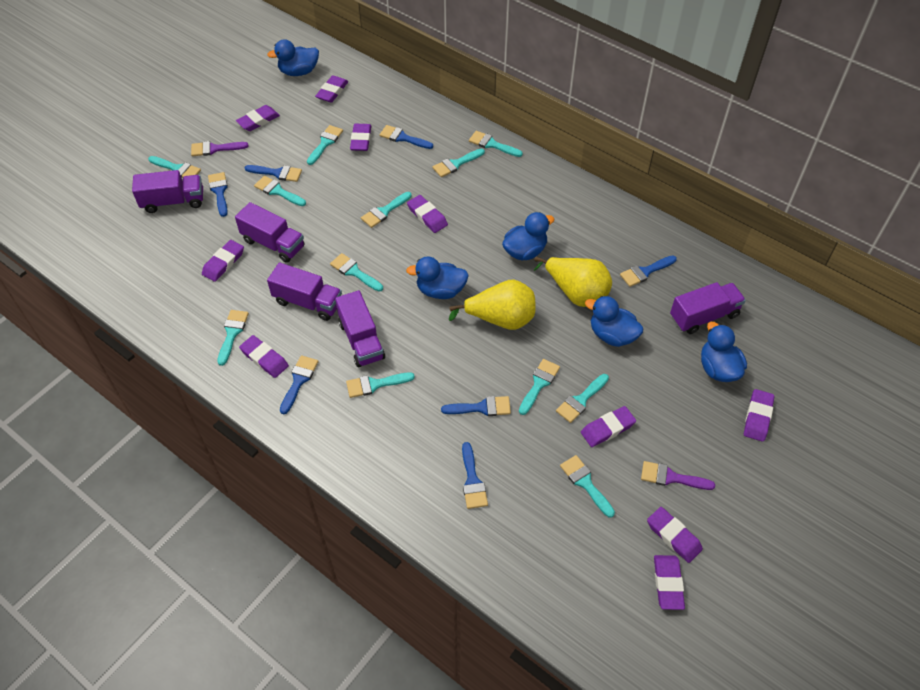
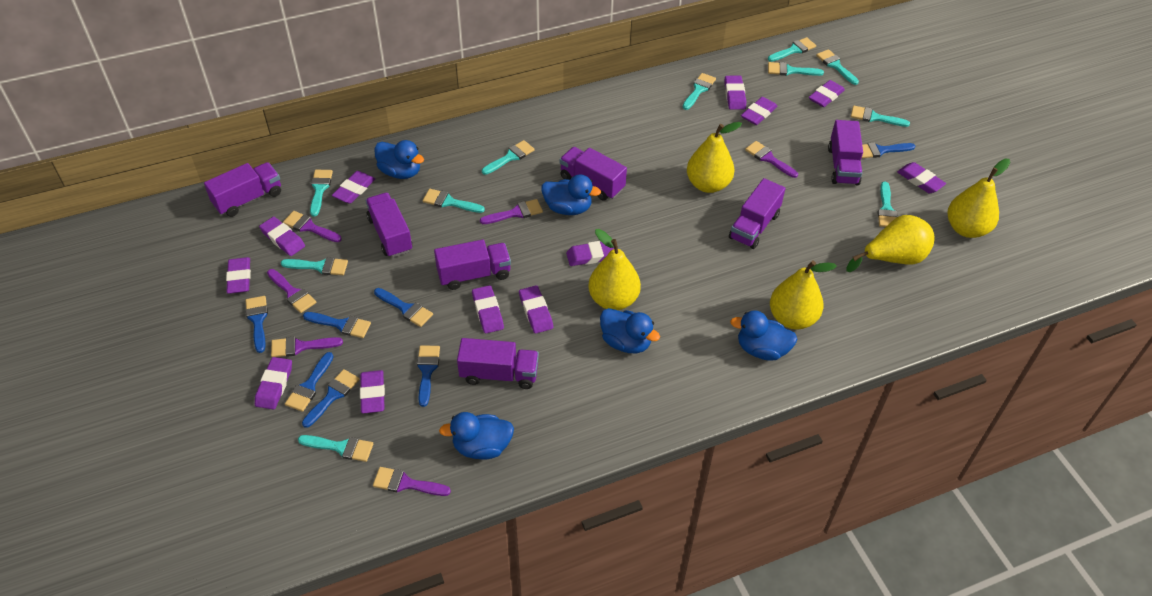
purple brush: [191,141,248,156] [641,461,715,490] = 2 -> [267,269,316,313] [271,337,343,357] [283,211,342,242] [373,467,451,496] [480,199,543,224] [745,141,798,178] = 6
purple eraser: [202,240,244,282] [236,105,280,131] [239,335,289,378] [315,75,348,103] [350,124,371,151] [407,195,448,233] [581,406,636,447] [647,507,703,563] [654,555,685,610] [744,389,775,442] = 10 -> [226,257,251,294] [255,357,292,410] [259,217,305,256] [332,171,375,204] [360,370,385,414] [472,285,504,333] [519,285,553,333] [566,241,614,266] [725,76,746,110] [741,97,778,125] [809,80,845,107] [897,162,946,193] = 12
purple truck: [132,170,203,213] [235,202,305,263] [267,262,342,321] [335,290,385,367] [670,282,746,334] = 5 -> [204,162,281,217] [365,193,412,258] [434,240,511,290] [457,338,539,389] [559,147,627,201] [729,178,786,249] [828,120,863,185] = 7
turquoise brush: [148,156,201,178] [217,310,249,366] [254,176,306,206] [307,125,343,165] [330,253,383,291] [346,372,415,398] [361,192,412,228] [433,149,485,177] [469,131,523,157] [519,359,560,415] [556,374,609,423] [560,455,615,518] = 12 -> [281,257,348,275] [298,435,373,462] [310,170,333,216] [423,189,485,213] [482,140,535,175] [682,73,716,110] [768,37,816,62] [768,62,824,76] [816,49,859,85] [851,106,910,127] [877,182,898,227] = 11
yellow pear: [449,280,536,330] [533,257,612,307] = 2 -> [588,229,641,310] [687,122,742,193] [770,261,837,329] [846,215,935,272] [948,159,1010,238] = 5

